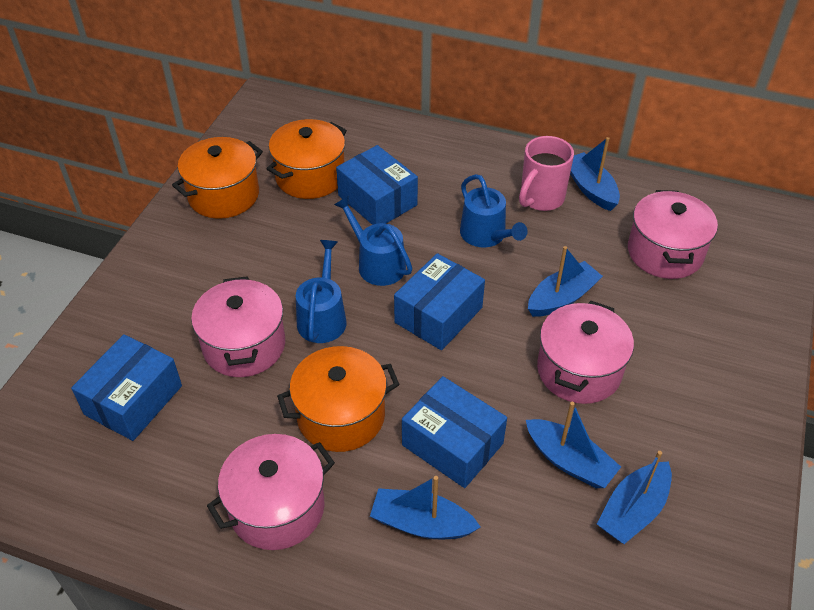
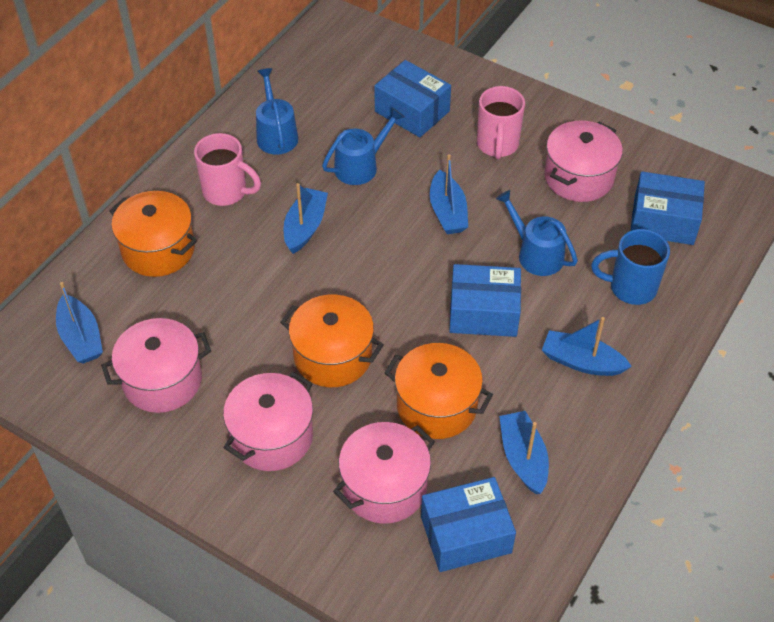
blue mug: none = 0 -> [591,229,670,305] = 1
pink mug: [519,136,574,211] = 1 -> [194,133,261,206] [477,86,525,159] = 2

